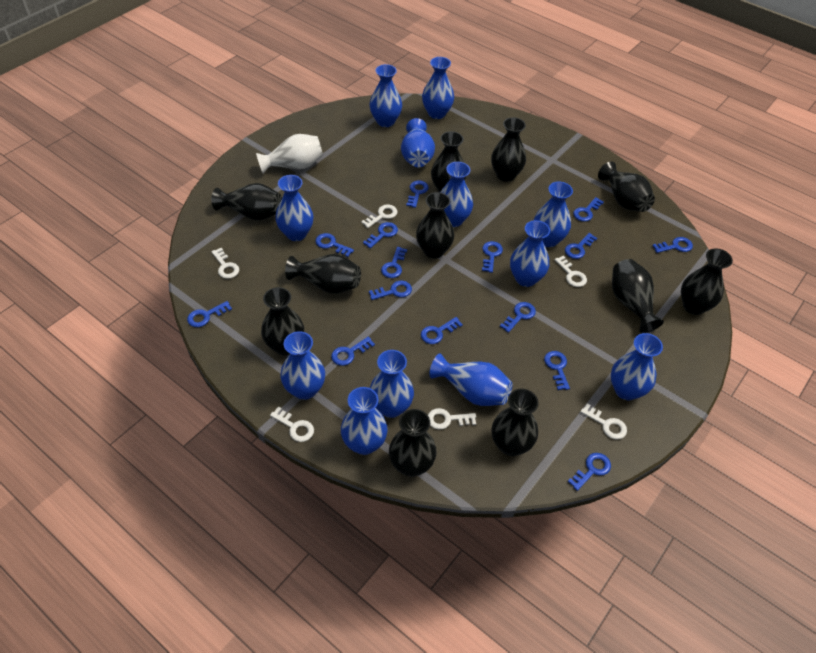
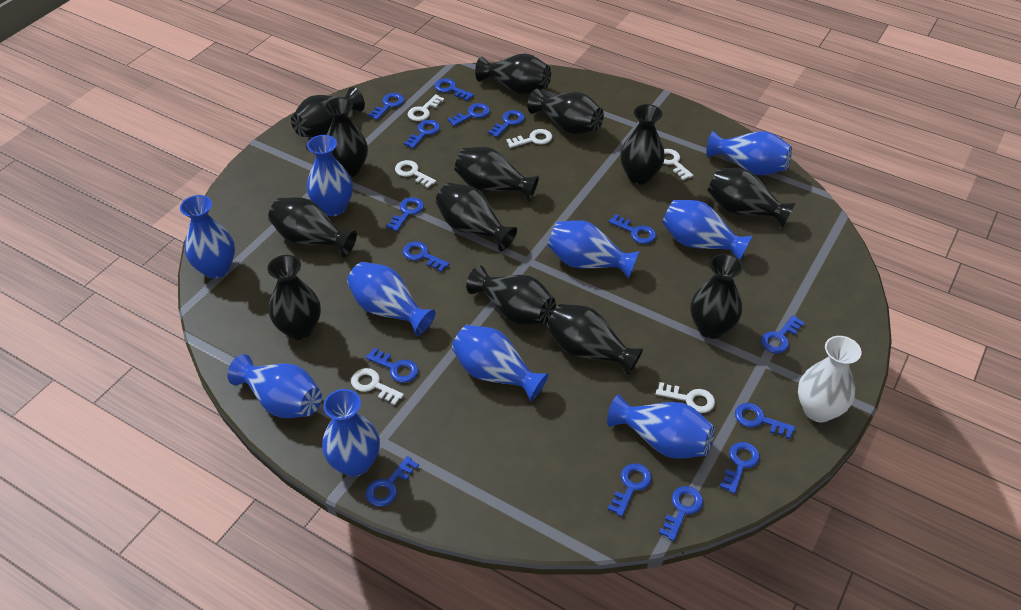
black vase: [211,183,282,220] [261,287,304,356] [285,254,361,294] [389,409,437,477] [416,192,454,259] [431,131,466,192] [491,117,526,182] [492,389,539,456] [598,161,655,212] [612,259,664,333] [681,248,733,315] = 11 -> [267,255,321,340] [268,197,357,257] [291,87,365,138] [325,97,368,177] [435,183,517,251] [454,147,539,201] [466,266,556,325] [475,53,551,95] [528,89,604,135] [546,304,644,377] [620,104,665,185] [690,254,743,339] [707,168,795,228] = 13
blue vase: [275,175,313,241] [280,331,325,400] [341,387,388,455] [370,64,402,127] [370,350,414,418] [401,118,435,167] [422,57,454,119] [430,353,513,406] [441,162,473,227] [510,220,550,287] [534,182,573,247] [611,333,663,400] = 12 -> [180,195,235,279] [227,354,322,418] [307,135,353,216] [322,389,380,477] [347,262,436,336] [452,325,549,402] [548,220,639,279] [607,394,715,459] [662,200,752,259] [706,131,792,175] = 10

